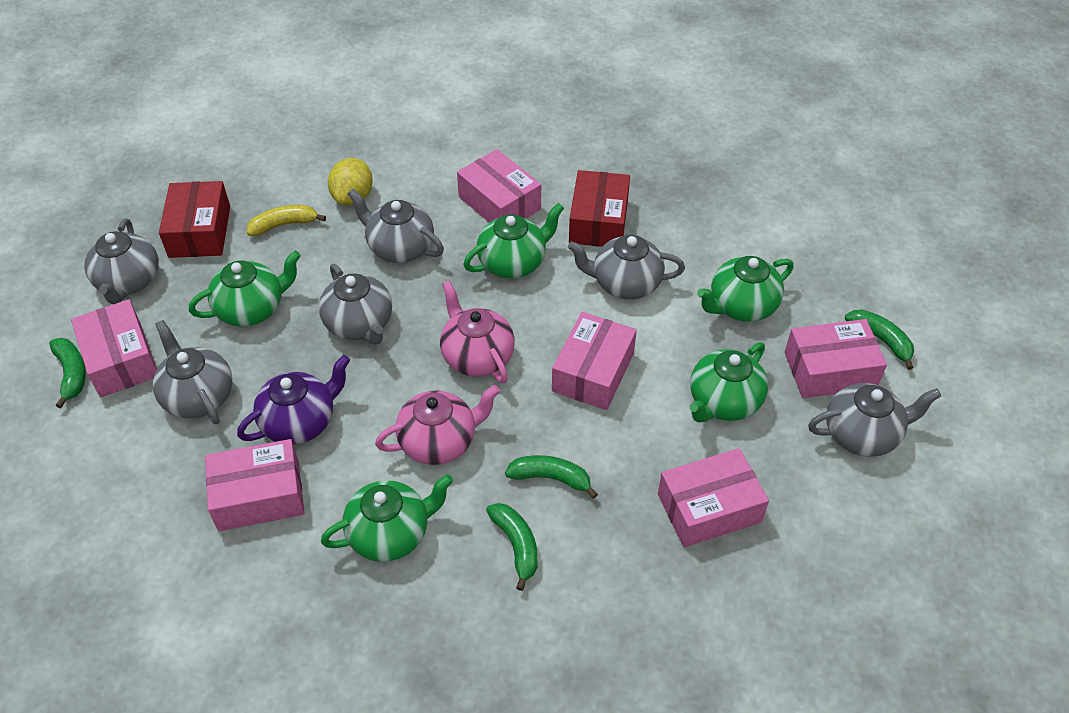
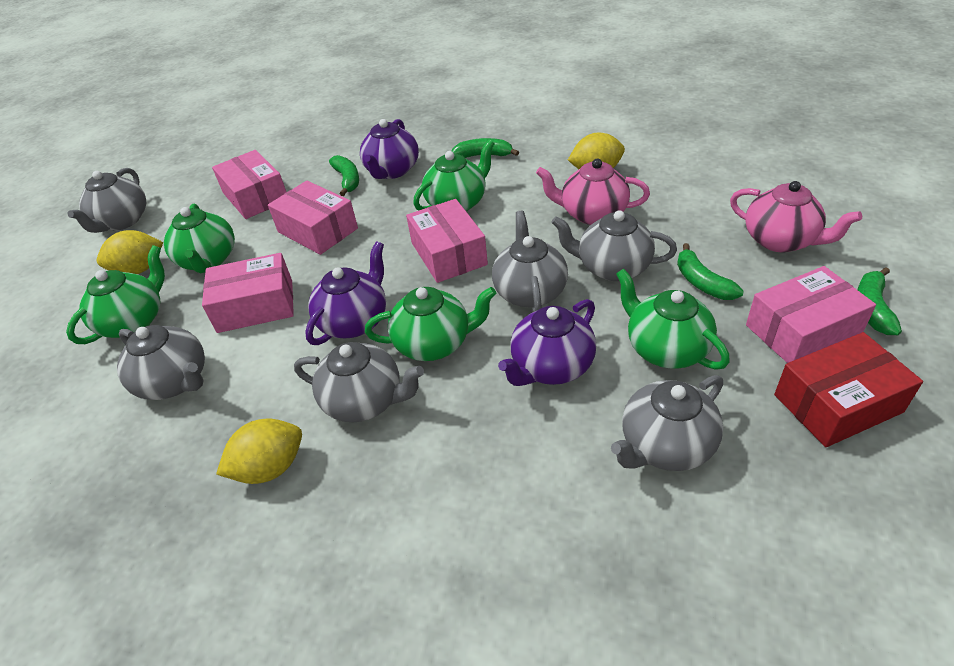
pink box: [71,299,157,397] [205,439,305,531] [457,149,541,223] [552,312,637,410] [658,448,769,548] [785,319,887,398] = 6 -> [202,253,294,333] [212,150,286,219] [268,181,358,255] [406,199,488,283] [746,266,876,363] = 5
purple teapot: [237,355,350,445] = 1 -> [305,241,386,345] [360,119,419,179] [498,299,596,386] = 3
red box: [159,181,230,258] [569,170,630,247] = 2 -> [774,332,923,447] = 1
yellow banana: [247,205,326,236] = 1 -> none = 0
yellow lemon: [328,158,373,205] = 1 -> [97,230,163,274] [216,419,302,484] [568,133,625,169] = 3

